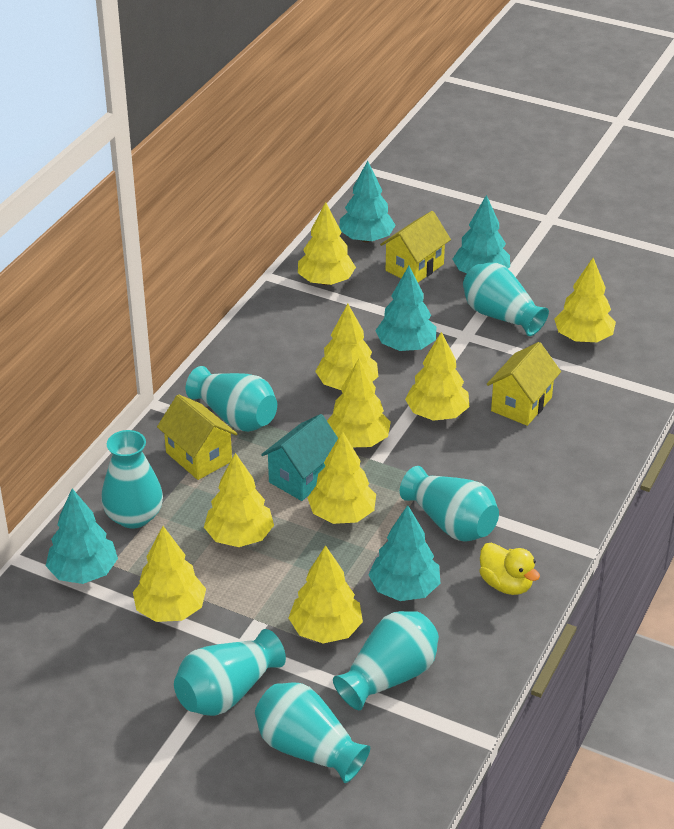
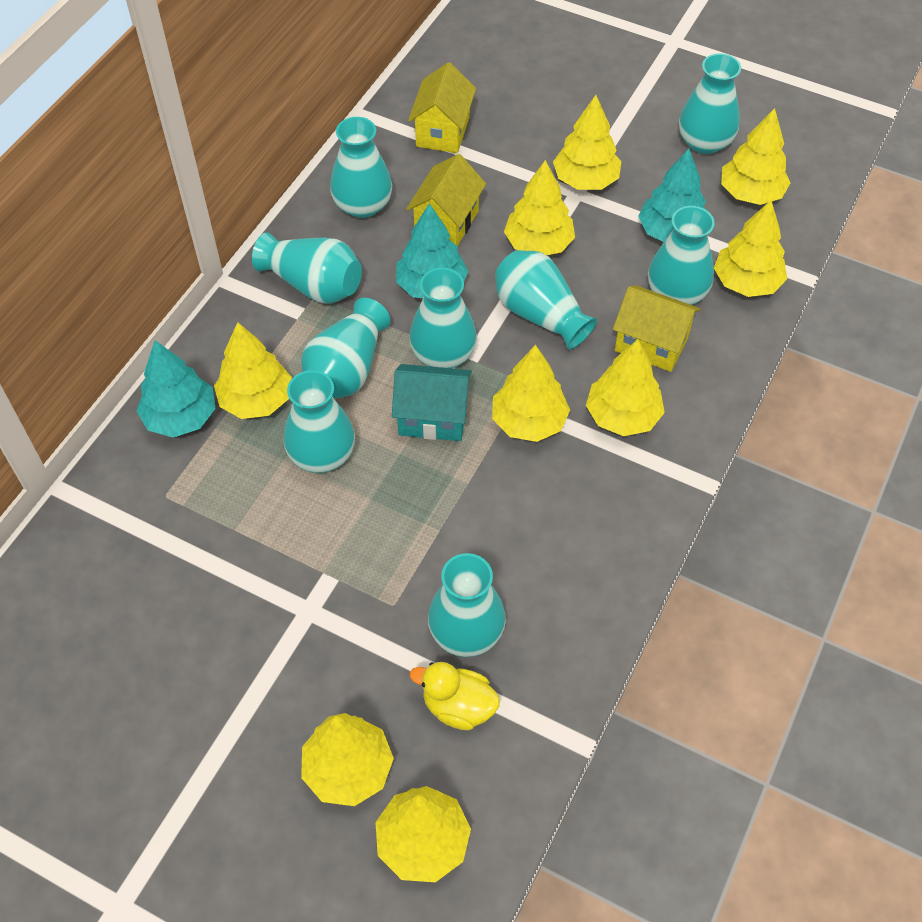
turquoise tree: [46,489,118,584] [340,161,396,242] [368,505,440,601] [375,266,436,351] [452,195,510,273] = 5 -> [136,340,216,437] [396,203,468,298] [638,148,706,242] = 3
turquoise vase: [101,430,163,529] [174,629,286,716] [186,366,277,432] [255,682,370,783] [333,611,439,710] [400,466,499,542] [463,262,549,336] = 7 -> [252,233,362,304] [284,370,355,473] [301,298,390,398] [330,117,392,218] [409,268,477,368] [428,553,506,657] [495,250,597,350] [648,206,715,305] [679,53,741,154] = 9

